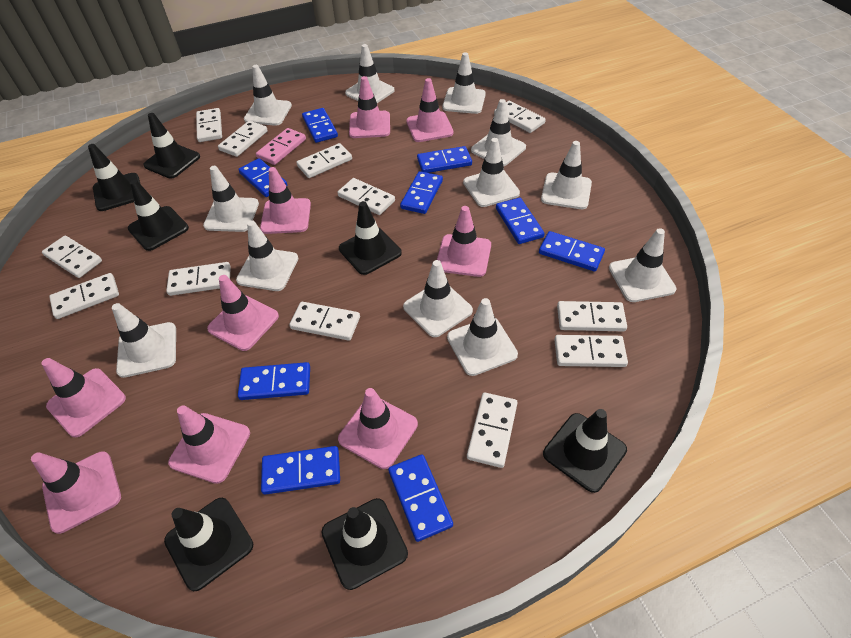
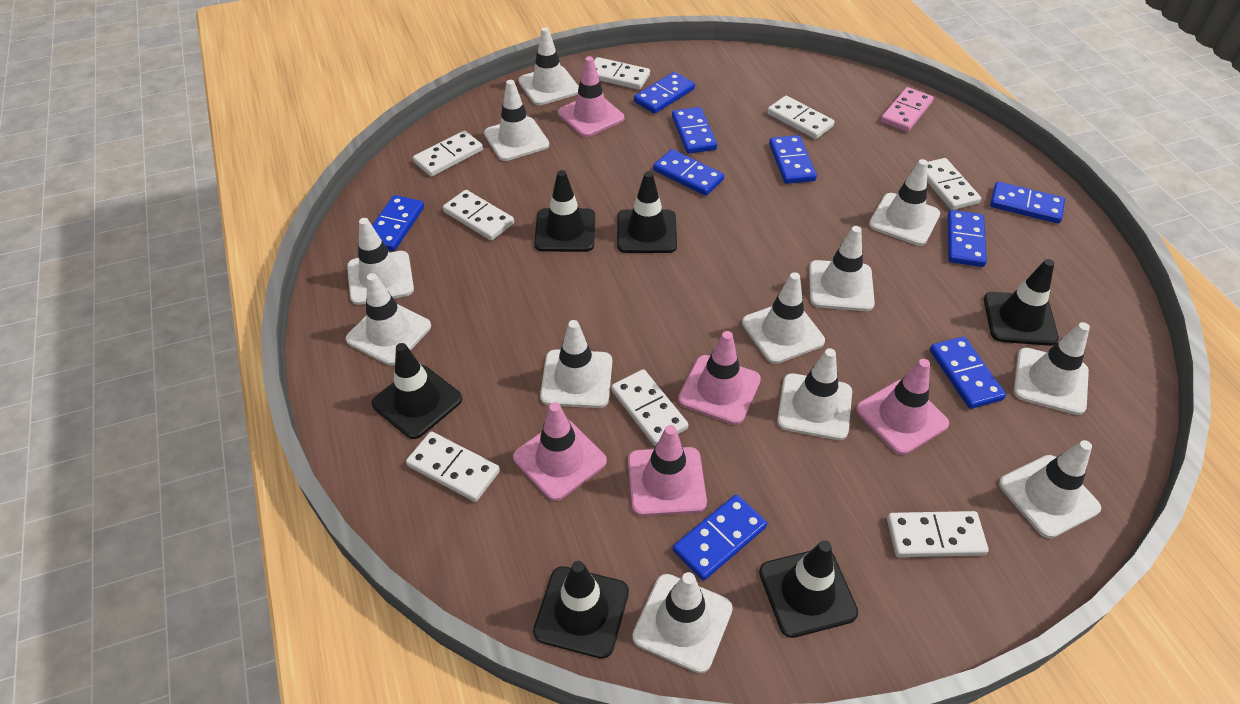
black traffic cone: [88,144,140,211] [128,180,189,251] [143,113,200,179] [164,498,253,591] [322,498,408,590] [339,201,402,275] [543,409,627,493] = 7 -> [372,343,462,439] [533,561,629,659] [534,170,595,252] [617,171,677,253] [759,540,858,638] [984,259,1059,346] = 6
pink traffic cone: [31,451,121,534] [42,358,126,437] [168,405,250,484] [207,275,279,351] [260,167,311,234] [338,388,418,469] [349,76,390,138] [406,78,454,142] [437,206,491,277] = 9 -> [513,402,607,501] [558,56,624,137] [628,425,707,516] [678,331,761,425] [856,359,949,455] = 5
white domino: [42,235,102,278] [49,273,119,319] [166,262,231,296] [196,108,222,142] [218,121,268,157] [289,302,360,341] [296,143,352,178] [337,178,395,215] [467,393,518,468] [494,101,546,133] [554,335,628,367] [557,301,627,331] = 12 -> [406,431,500,502] [413,131,483,177] [443,190,514,241] [594,57,650,90] [611,369,688,446] [767,96,834,139] [887,511,989,557] [927,158,981,210] = 8

